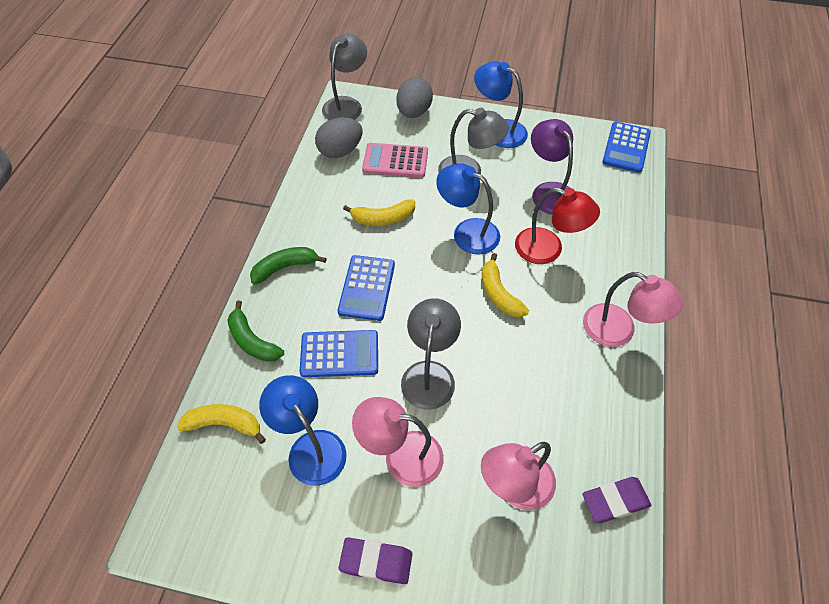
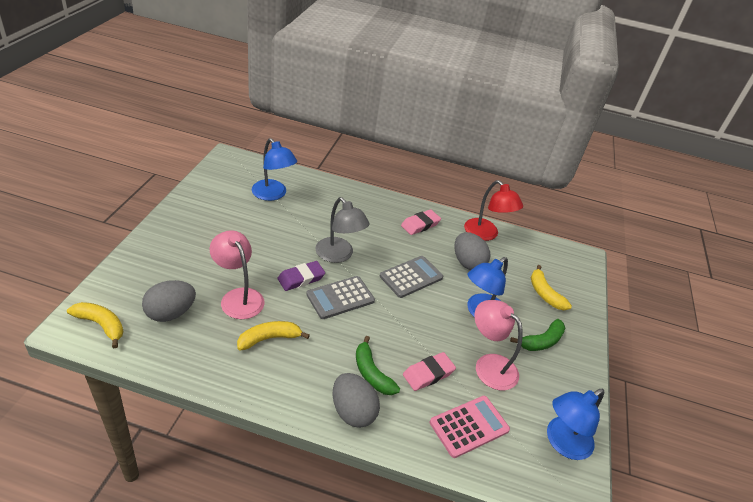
blue calculator: [299,330,378,377] [338,255,395,321] [602,122,651,173] = 3 -> none = 0
grey calculator: none = 0 -> [306,276,375,319] [380,256,443,298] = 2
grey egg: [315,117,362,158] [396,77,433,118] = 2 -> [142,280,196,322] [333,373,380,428] [455,232,490,270] = 3
grey lamp: [322,34,367,120] [401,298,461,410] [438,108,509,175] = 3 -> [316,197,370,263] = 1
pink eraser: none = 0 -> [401,209,441,235] [403,352,456,391] = 2
pink lamp: [352,397,444,487] [481,442,556,510] [583,272,684,347] = 3 -> [210,230,265,319] [474,300,523,390] = 2
purple eraser: [338,537,412,584] [582,477,651,523] = 2 -> [277,261,325,291] = 1
purple lamp: [531,119,573,215] = 1 -> none = 0

